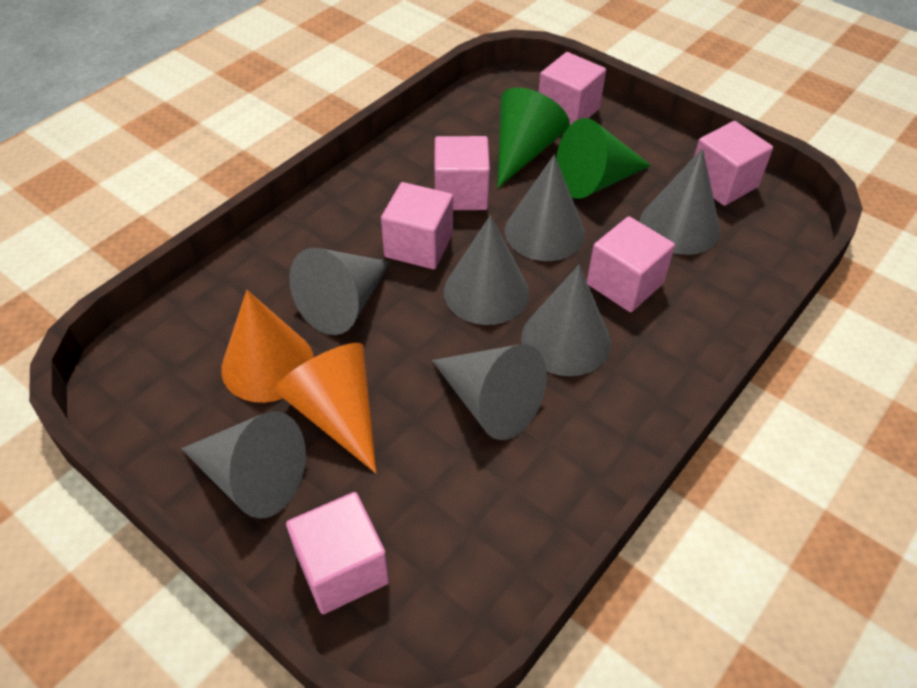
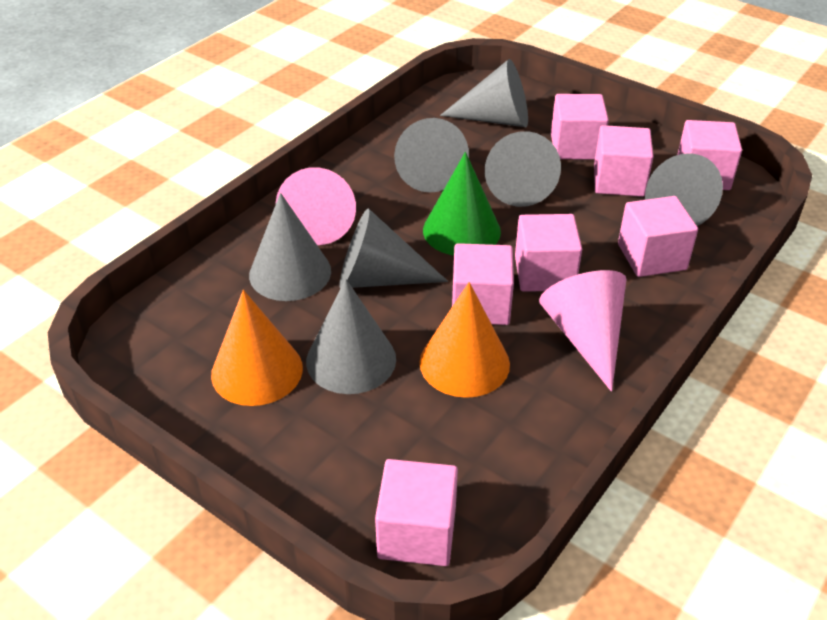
green cone: [498,88,570,188] [556,118,651,199] = 2 -> [423,152,501,255] = 1
pink cone: none = 0 -> [276,167,356,245] [539,270,627,392] = 2
pink cube: [286,492,390,614] [381,182,453,269] [435,136,490,210] [538,52,606,125] [587,216,675,312] [694,121,773,206] = 6 -> [375,459,458,566] [452,243,514,325] [515,214,582,292] [551,94,609,160] [594,125,654,197] [618,196,698,277] [677,120,742,190] = 7

